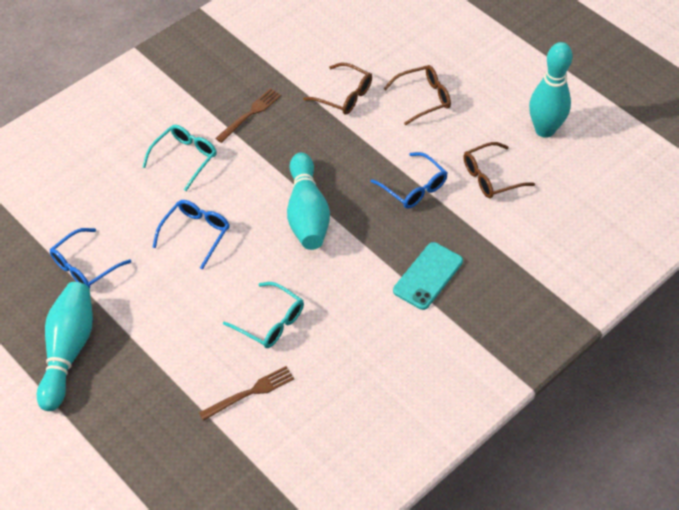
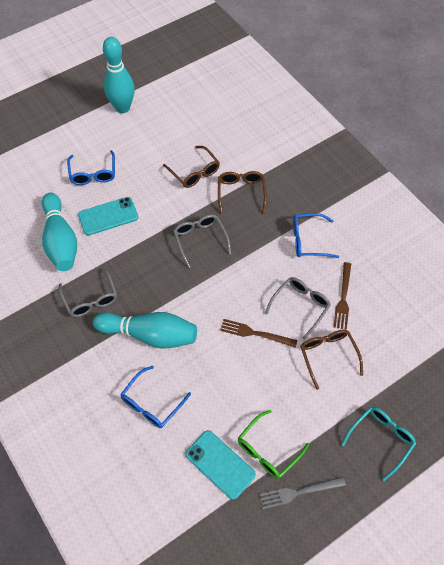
green glasses: none = 0 -> [238,410,309,479] = 1
grey fork: none = 0 -> [259,477,346,509] = 1
grey glasses: none = 0 -> [59,267,117,317] [173,214,231,268] [265,277,331,340] = 3
turquoise glasses: [142,125,217,191] [223,282,304,348] = 2 -> [341,406,416,481] = 1
turquoise phone: [393,242,463,310] = 1 -> [78,197,139,235] [185,430,256,500] = 2

